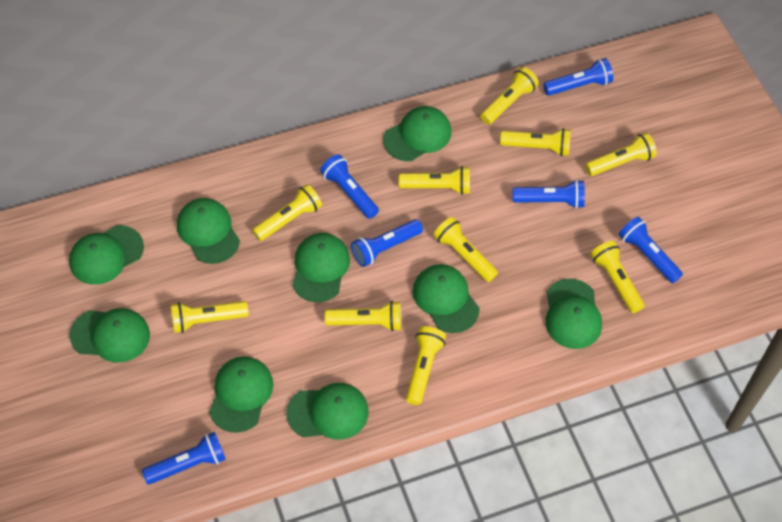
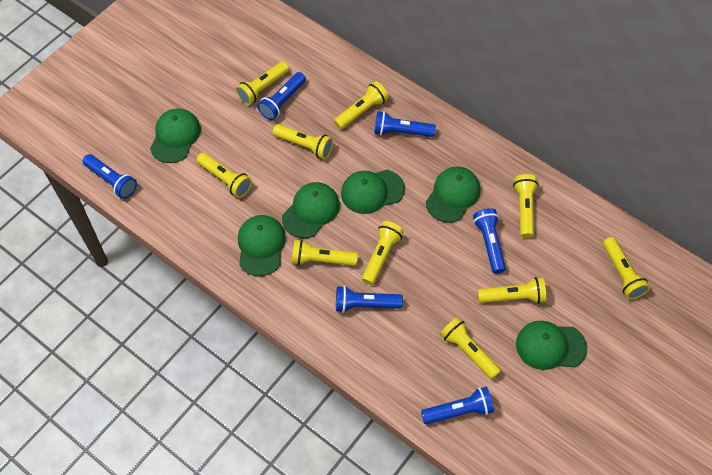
green cap: [69,225,144,285] [70,308,150,363] [177,198,240,264] [209,356,273,433] [286,383,369,440] [292,233,350,302] [383,106,451,161] [413,264,480,333] [545,279,602,349] = 9 -> [150,108,201,163] [238,215,286,276] [282,182,340,238] [341,170,405,214] [426,166,480,223] [516,321,587,370] = 6

